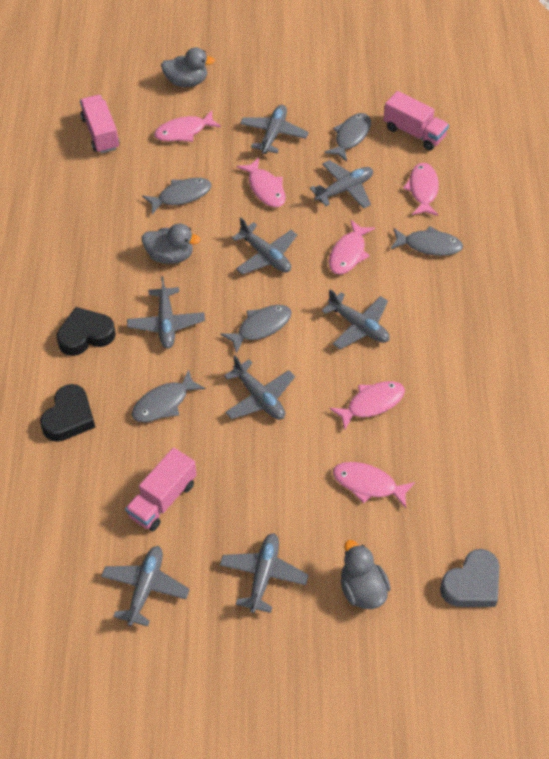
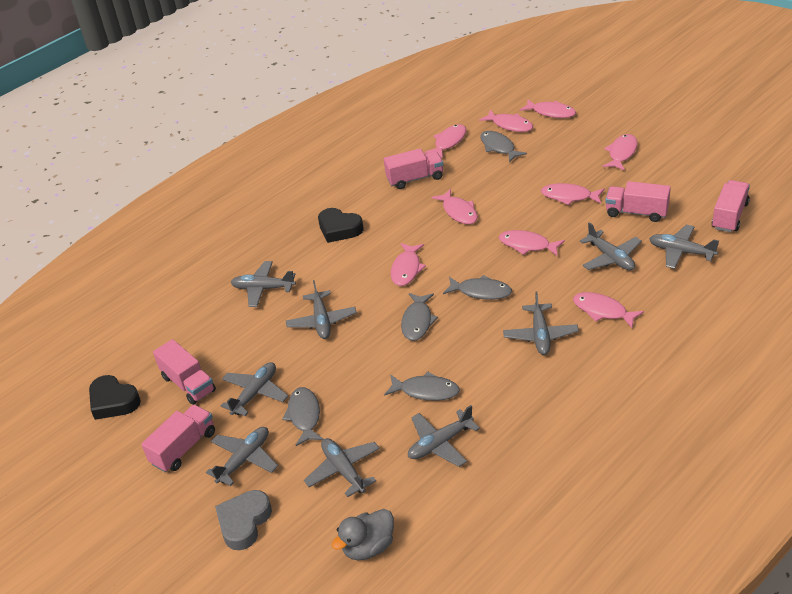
grey duck: [142,224,201,264] [161,47,215,87] [341,540,391,609] = 3 -> [332,509,394,560] = 1
grey plane: [101,546,190,626] [127,276,205,348] [220,533,309,613] [224,355,295,420] [232,218,297,274] [240,105,309,154] [310,160,373,209] [322,289,390,349] = 8 -> [206,427,278,486] [221,362,288,416] [231,261,296,307] [286,280,357,339] [304,438,380,497] [408,405,480,467] [503,291,579,355] [580,222,642,270] [649,225,719,269] = 9
pink fish: [154,110,221,142] [237,158,286,207] [329,220,375,274] [329,381,405,430] [333,462,415,508] [403,163,439,216] = 6 -> [391,243,426,286] [424,124,466,158] [432,189,478,224] [479,110,533,132] [499,230,565,256] [519,99,576,118] [541,183,604,205] [573,292,644,328] [603,134,638,171] = 9
pink truck: [80,95,120,153] [125,447,197,531] [383,91,449,150] = 3 -> [141,405,215,472] [153,339,216,405] [384,148,443,189] [605,181,671,222] [712,180,750,232] = 5

